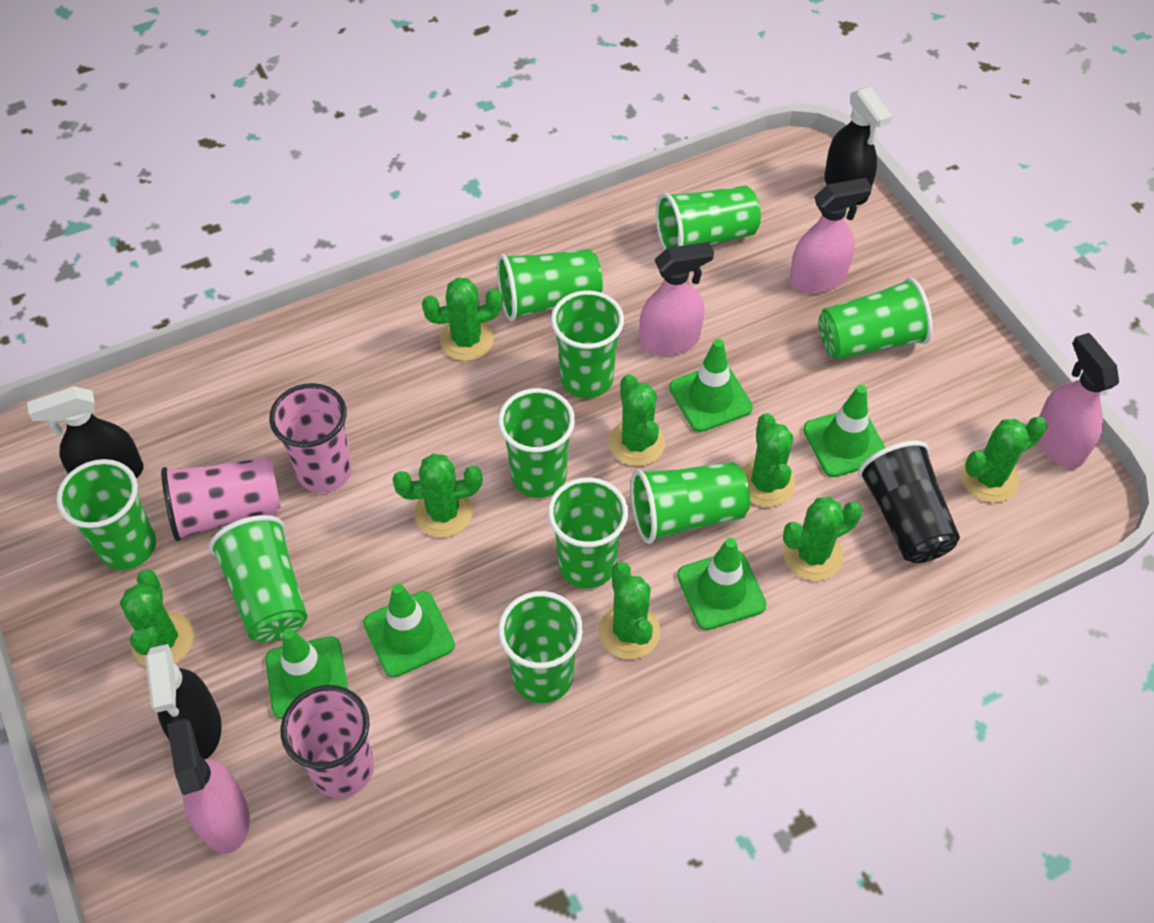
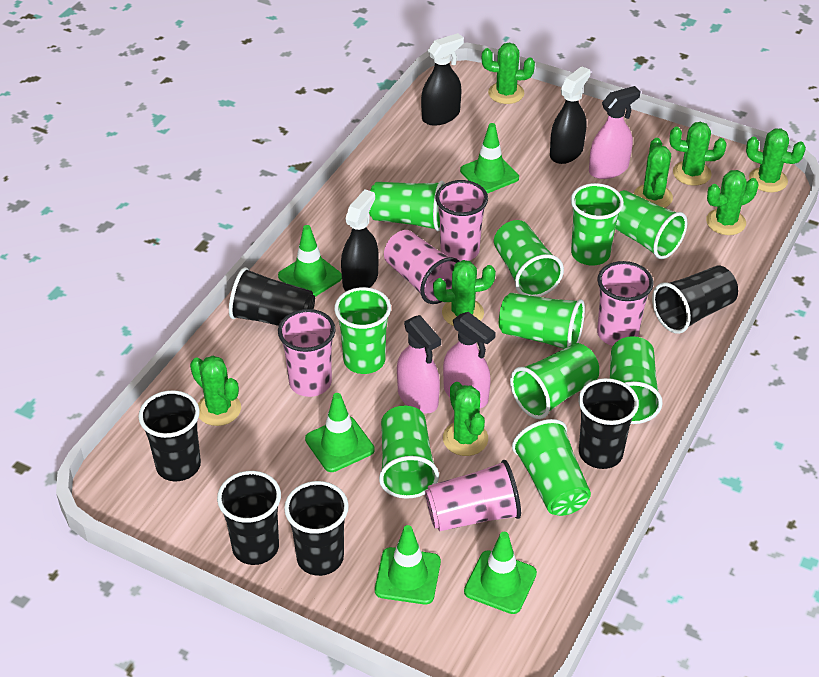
black cup: [858,441,960,563] = 1 -> [138,390,201,481] [217,471,281,565] [229,267,315,326] [284,481,349,576] [578,378,639,469] [652,265,738,334] = 6
pink cup: [161,457,281,541] [269,383,352,493] [280,685,374,798] = 3 -> [278,309,335,397] [384,230,460,304] [425,460,521,531] [435,180,488,261] [597,261,653,346] = 5
pink spray bottle: [167,719,250,854] [639,242,714,356] [789,178,872,293] [1039,333,1119,468] = 4 -> [397,315,441,414] [443,312,496,408] [589,86,641,179] = 3

